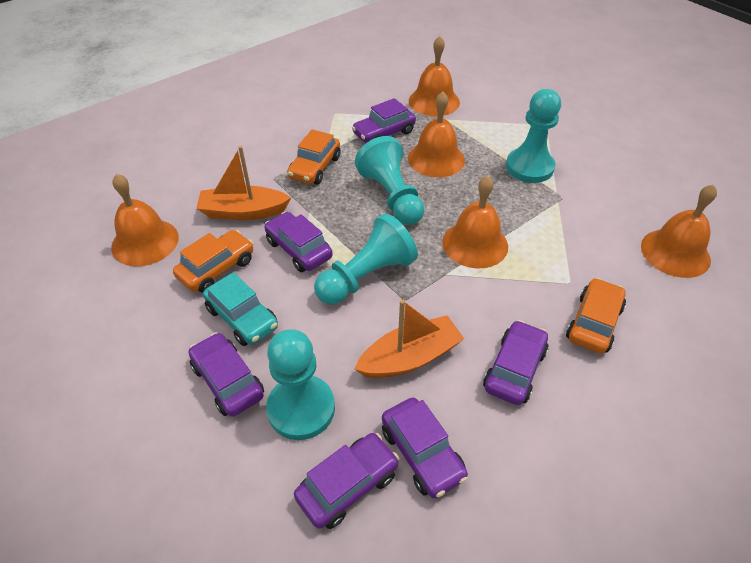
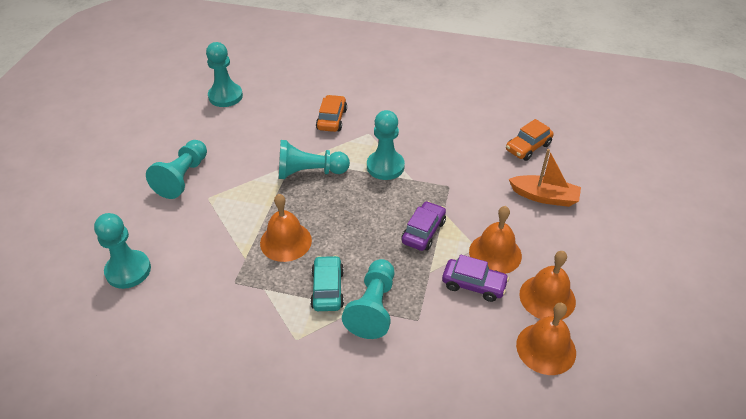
orange bell: [111,174,179,266] [408,91,465,177] [409,36,460,116] [442,176,508,268] [641,184,717,278] = 5 -> [260,194,312,262] [469,206,522,274] [516,303,576,375] [519,251,576,320] = 4
orange boat: [196,146,291,220] [355,299,464,378] = 2 -> [509,149,581,207] = 1
orange car: [173,230,253,293] [287,129,341,185] [566,278,626,354] = 3 -> [316,95,347,132] [506,119,554,161] = 2
purple car: [189,332,264,417] [265,212,333,272] [294,433,399,529] [352,98,416,143] [382,398,468,498] [483,320,548,405] = 6 -> [401,201,446,251] [442,255,509,302] = 2
turquoise pawn: [266,329,335,440] [314,213,418,304] [355,136,424,225] [506,89,561,183] = 4 -> [94,213,151,289] [146,140,207,199] [206,42,243,107] [279,140,350,179] [342,259,394,339] [367,110,405,180] = 6

